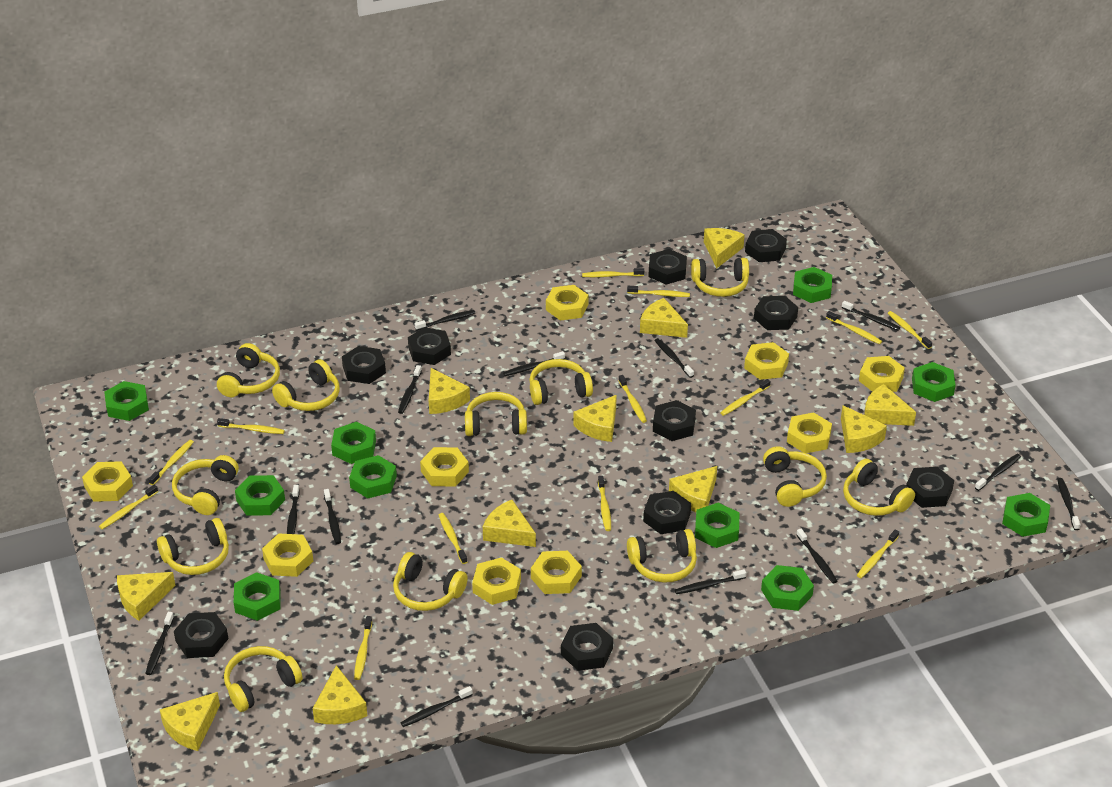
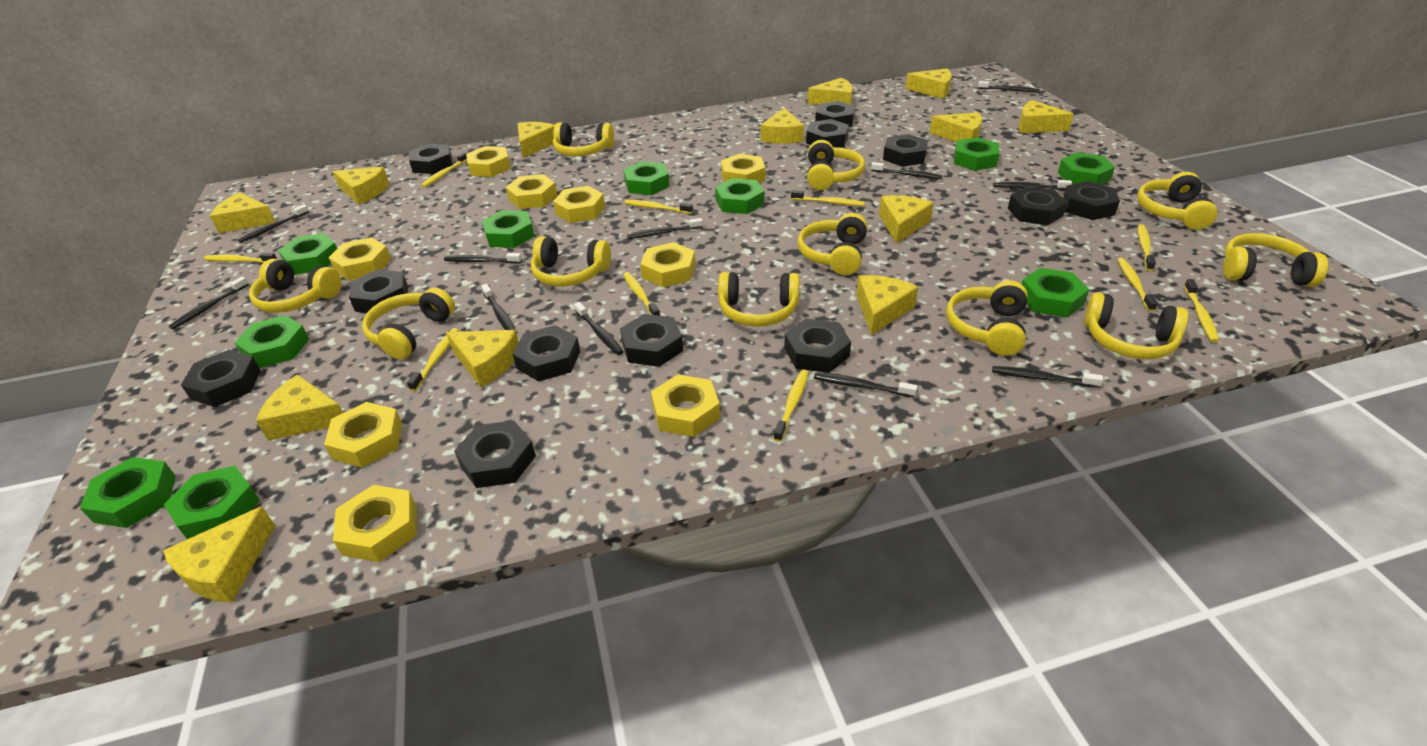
black nut: [174,612,229,658] [342,346,386,384] [408,327,451,365] [561,623,613,671] [643,491,691,534] [648,249,687,285] [653,400,696,441] [745,229,787,262] [754,296,798,330] [906,467,954,508] = 10 -> [181,350,261,407] [349,269,408,313] [409,144,453,174] [454,420,536,488] [513,325,580,382] [620,314,683,367] [784,318,851,373] [806,119,849,148] [815,101,855,127] [883,134,928,167] [1008,186,1067,225] [1063,181,1120,220] = 12
black toothbrush: [145,612,174,675] [287,485,299,534] [324,489,341,544] [398,365,422,414] [401,686,473,727] [414,310,475,331] [503,351,565,376] [654,338,694,378] [675,569,746,594] [796,528,837,583] [842,301,901,331] [975,454,1021,491] [1057,478,1080,530] = 13 -> [169,277,249,330] [238,204,309,243] [444,253,522,264] [481,284,517,333] [574,302,624,355] [627,218,703,239] [814,373,917,398] [871,162,943,179] [978,81,1040,92] [992,366,1103,388] [993,180,1072,190] = 11
yellow cheese: [117,572,176,621] [160,692,220,751] [313,665,367,724] [429,368,470,414] [483,500,536,547] [573,395,617,442] [640,298,688,338] [669,466,717,512] [704,228,745,269] [841,405,887,453] [864,384,916,426] = 11 -> [163,506,275,603] [210,192,276,233] [256,375,343,441] [332,167,389,205] [446,330,519,387] [517,122,555,158] [761,108,804,144] [808,78,853,105] [857,275,918,335] [879,195,933,244] [905,68,952,99] [930,112,982,142] [1019,100,1074,133] = 13
yellow headphones: [157,518,229,575] [172,455,239,515] [217,343,280,397] [224,646,303,712] [272,359,340,411] [393,552,468,611] [465,392,527,436] [529,359,593,405] [627,529,697,583] [691,258,749,297] [763,446,827,507] [843,459,915,516] = 12 -> [249,259,341,313] [362,288,455,360] [531,236,611,286] [553,122,614,156] [718,272,800,327] [798,213,868,275] [807,140,865,190] [946,280,1028,356] [1084,292,1188,359] [1137,172,1218,230] [1223,233,1328,287] = 11
yellow toothbrush: [99,485,158,529] [148,440,194,485] [217,418,285,434] [354,616,372,680] [439,513,467,564] [582,268,644,277] [598,476,611,531] [618,375,647,423] [627,286,690,297] [720,379,770,416] [826,311,882,344] [857,529,899,578] [888,311,932,349] = 13 -> [204,253,277,263] [407,328,458,391] [421,152,467,187] [623,272,660,316] [624,200,693,214] [774,370,809,442] [791,190,865,206] [1117,258,1158,312] [1138,224,1156,271] [1184,279,1219,343] = 10

